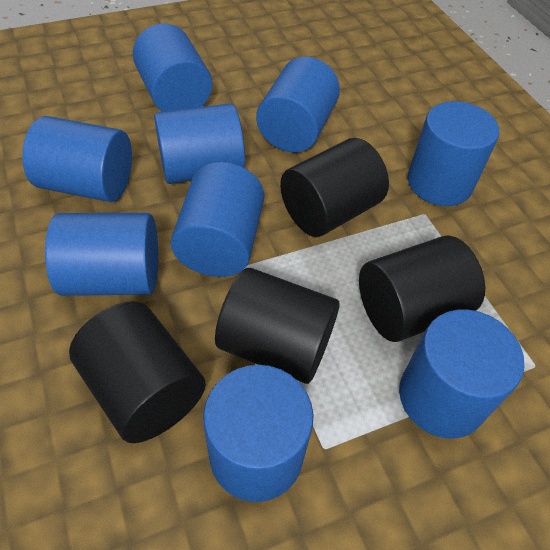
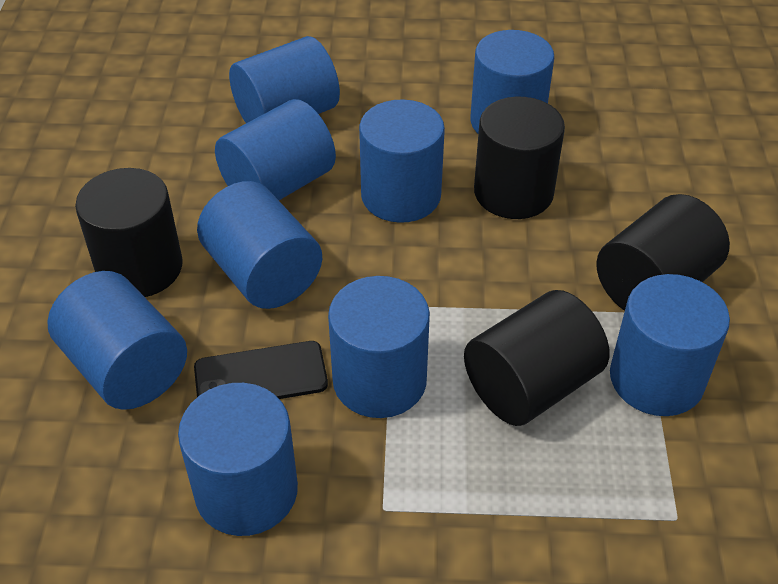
black phone: none = 0 -> [194,341,328,399] = 1

